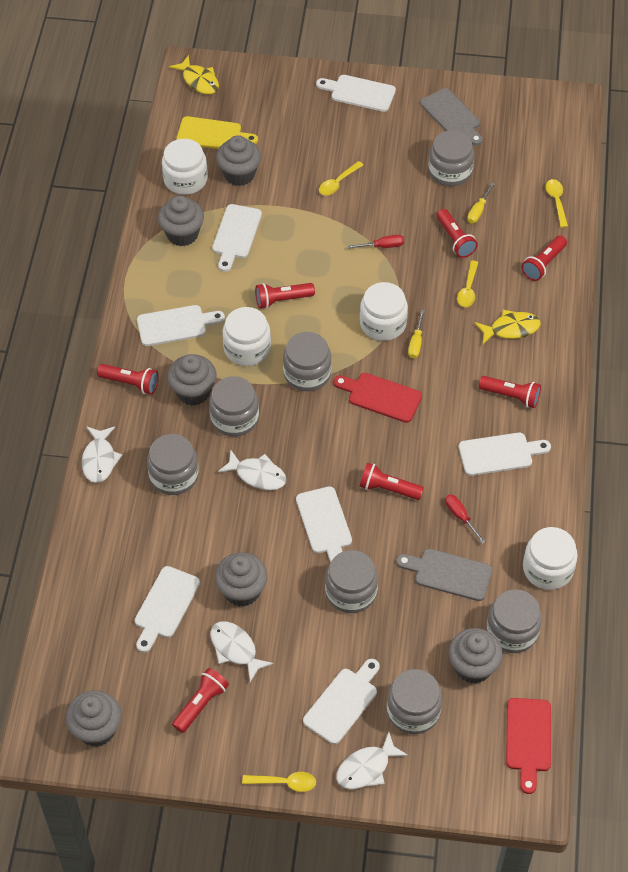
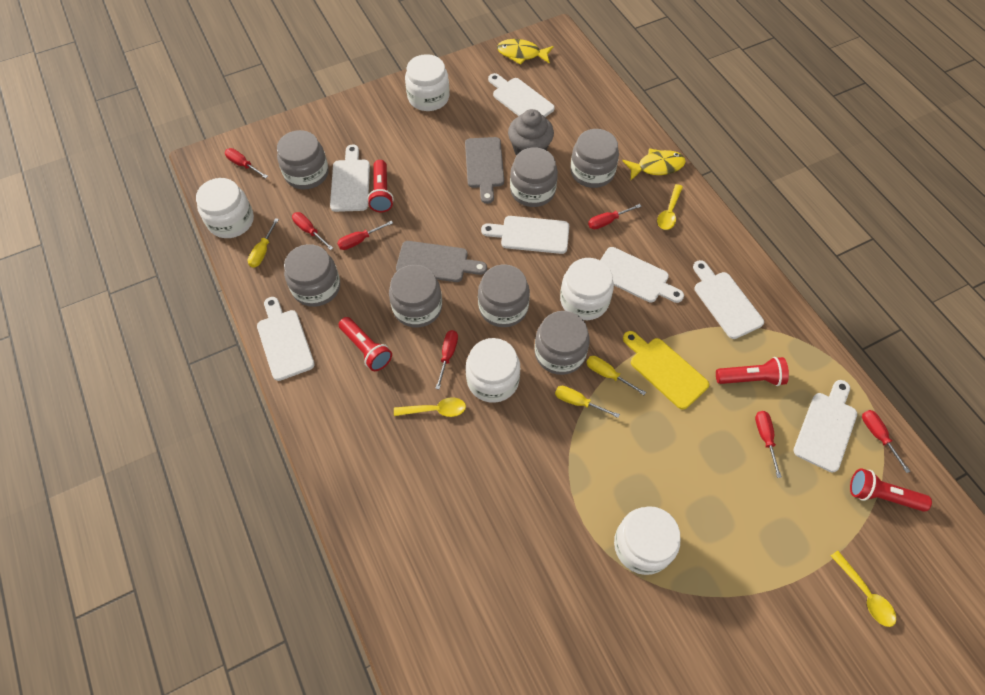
grey cupcake: [66,690,121,747] [158,195,204,246] [167,354,217,406] [215,552,268,607] [216,135,261,186] [448,628,503,684] = 6 -> [508,109,554,156] = 1
red cutting board: [333,373,422,423] [506,698,551,794] = 2 -> none = 0
red flashlight: [97,364,159,395] [172,668,229,733] [255,283,315,309] [359,463,424,500] [437,209,478,258] [479,376,541,408] [521,235,567,281] = 7 -> [339,317,392,371] [367,160,394,212] [716,357,789,386] [850,468,932,512] = 4
red screwdriver: [348,235,404,249] [445,494,486,544] = 2 -> [225,148,268,179] [292,212,333,250] [337,221,393,250] [435,330,458,390] [588,204,642,229] [755,411,782,478] [862,410,911,473] = 7
white fish: [82,426,122,483] [210,621,274,682] [218,449,287,490] [336,732,408,789] = 4 -> none = 0
white jar: [162,139,208,195] [222,307,271,366] [360,282,408,341] [523,527,578,590] = 4 -> [196,178,254,238] [405,54,450,111] [466,338,520,403] [560,258,614,320] [614,506,680,575] = 5
yellow screwdriver: [408,310,425,359] [467,183,495,223] = 2 -> [248,218,279,268] [555,386,620,418] [586,356,646,395] = 3
yellow spoon: [242,772,316,792] [319,161,363,195] [457,261,478,307] [546,179,568,228] = 4 -> [394,397,466,417] [657,184,683,230] [831,551,896,627] = 3

